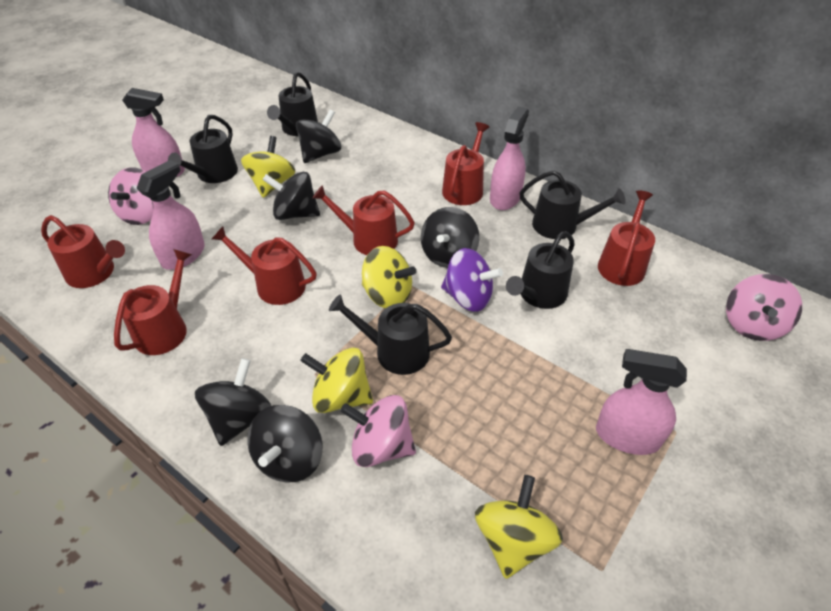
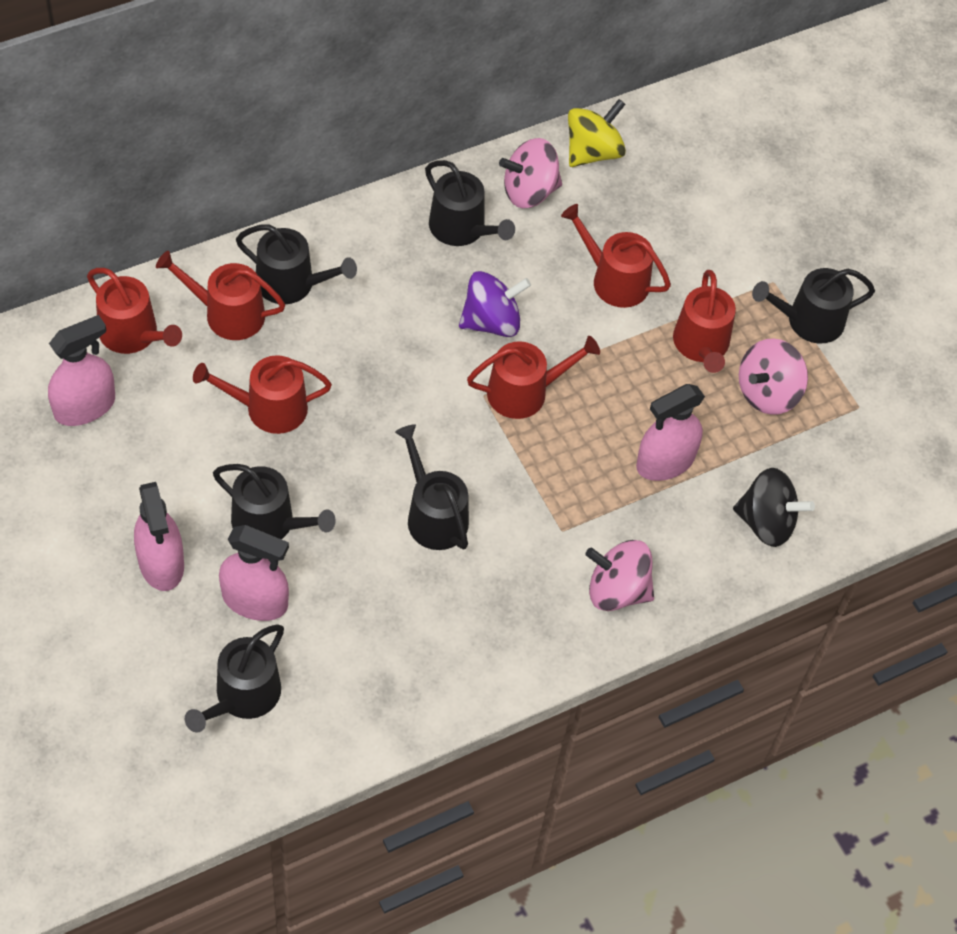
black spinning top: [195,358,271,446] [247,405,323,482] [262,172,320,220] [296,109,341,163] [421,207,479,268] = 5 -> [733,468,815,547] = 1
black watering can: [168,115,238,183] [267,72,318,136] [329,294,452,375] [506,231,575,309] [519,170,626,239] = 5 -> [185,624,284,732] [213,464,336,539] [236,224,357,304] [395,424,469,550] [425,160,515,246] [752,268,875,343] = 6
yellow spinning top: [241,136,295,198] [300,347,373,413] [362,246,416,308] [475,475,563,579] = 4 -> [568,99,626,167] = 1

